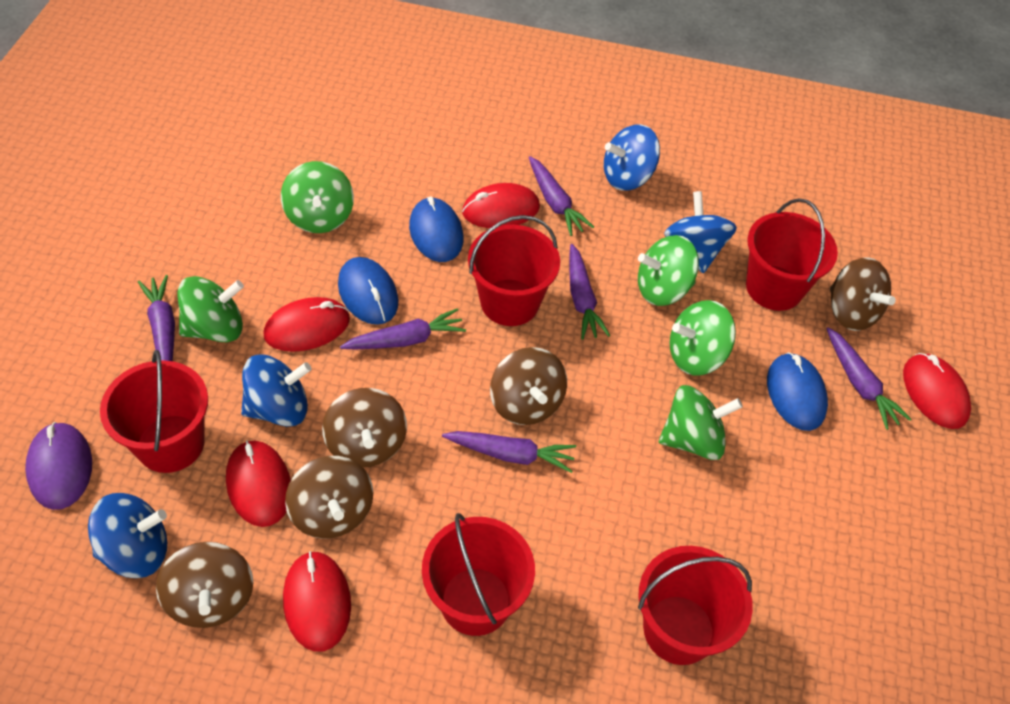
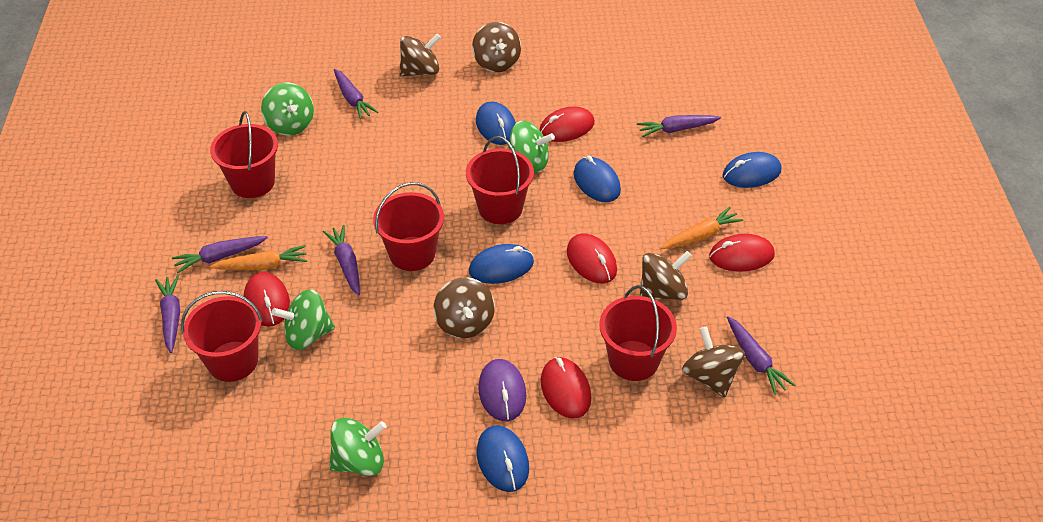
blue mouse: [338,257,398,325] [409,196,463,262] [767,352,828,431] = 3 -> [469,244,534,284] [476,102,516,145] [477,425,529,492] [574,155,621,202] [723,152,782,188] = 5
blue spinning top: [88,493,167,578] [241,354,312,427] [604,124,660,191] [664,191,737,273] = 4 -> none = 0
green spinning top: [177,276,244,342] [281,161,354,233] [638,235,699,306] [659,385,743,460] [670,300,736,376] = 5 -> [261,83,314,136] [272,289,335,350] [329,418,387,476] [507,121,555,172] = 4
orange carrot: none = 0 -> [210,245,307,270] [661,207,743,249] = 2

